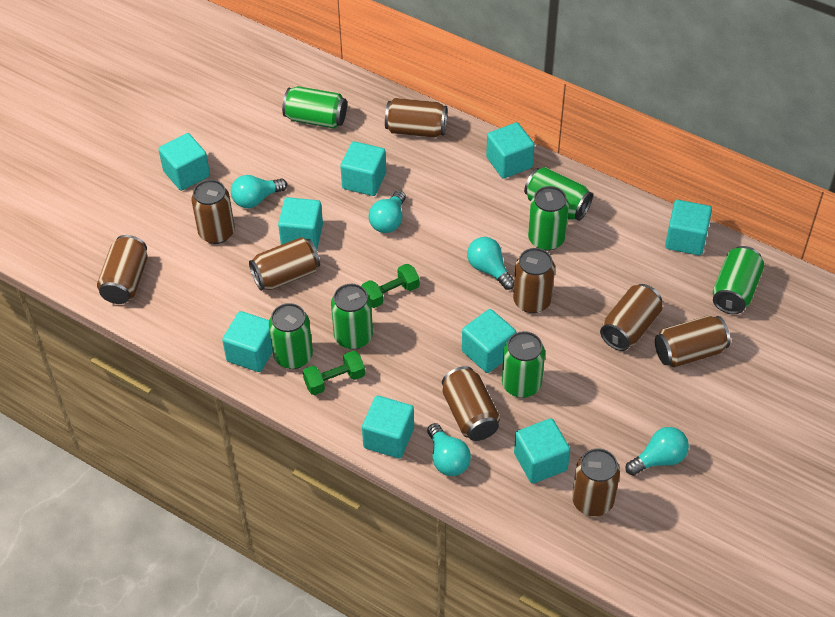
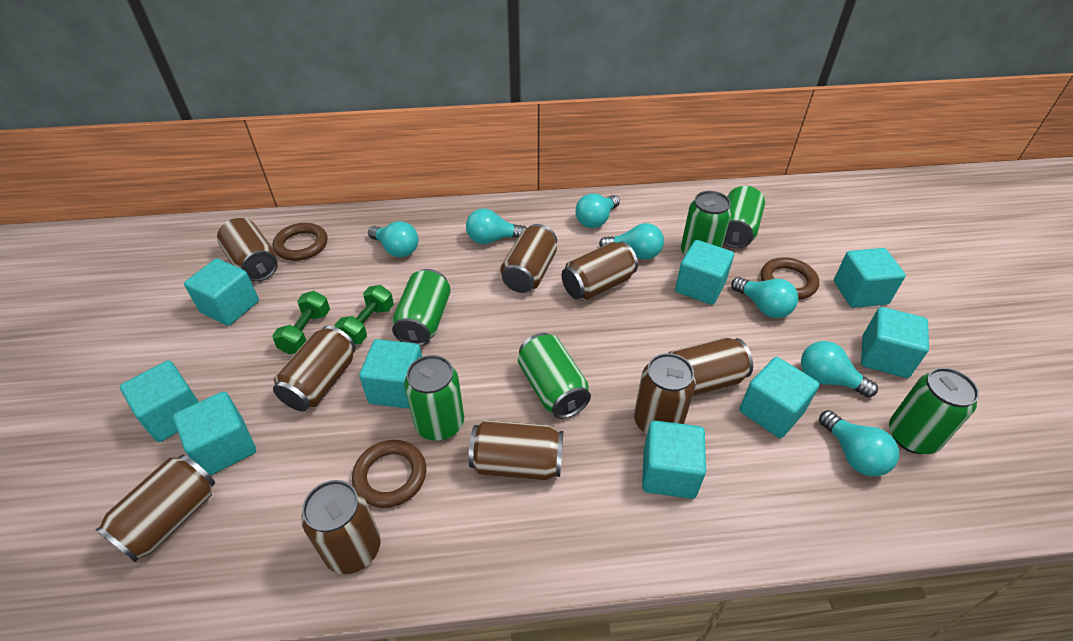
brown ring: none = 0 -> [273,223,328,261] [352,440,426,508] [761,257,819,299] = 3
green can: [269,303,313,369] [282,86,347,129] [331,284,373,349] [502,331,545,398] [524,167,593,221] [528,186,569,251] [713,246,764,314] = 7 -> [392,269,451,346] [404,355,464,441] [518,333,591,419] [681,191,732,255] [723,186,765,249] [889,368,979,454] = 6
turquoise light bulb: [231,175,287,208] [369,190,406,233] [427,423,471,476] [467,237,514,290] [625,427,689,476] = 5 -> [368,221,419,257] [466,208,527,244] [576,193,620,228] [599,223,664,260] [731,277,798,318] [801,341,878,397] [819,410,899,476] = 7

